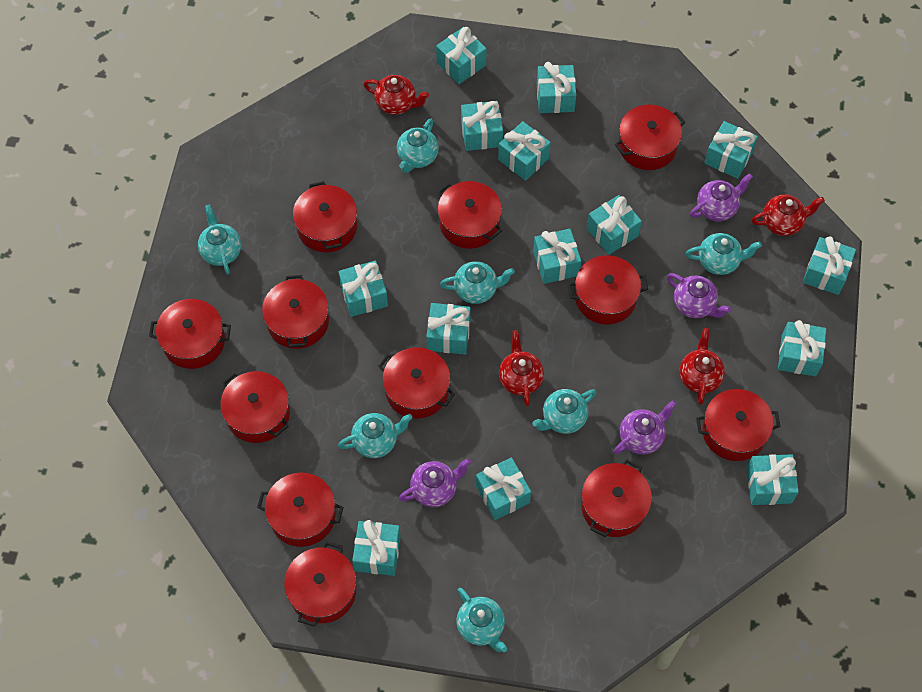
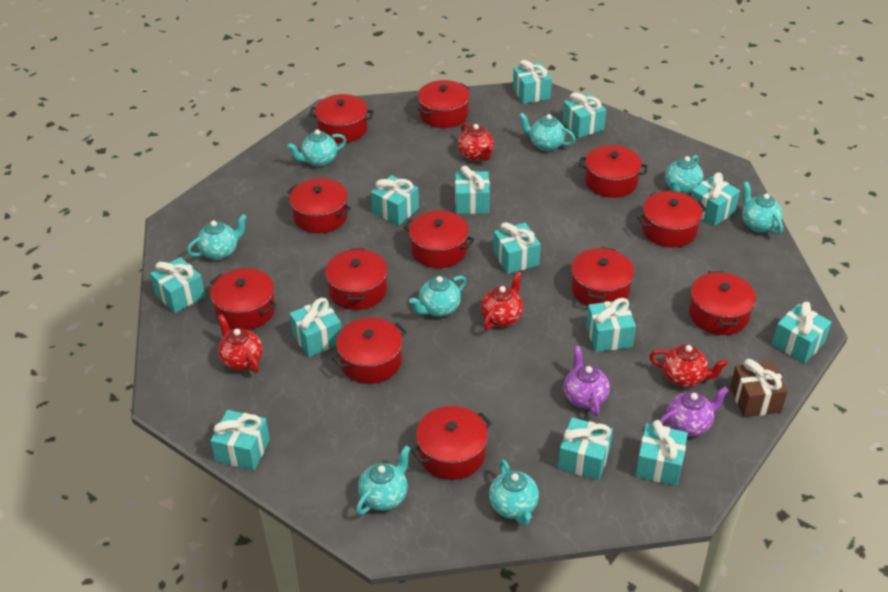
brown gift: none = 0 -> [730,359,788,417] = 1
purple teapot: [399,458,471,507] [614,400,676,455] [667,273,731,318] [690,173,753,221] = 4 -> [564,346,610,416] [660,387,729,436] = 2
turquoise gift: [338,261,388,317] [352,520,401,576] [426,303,471,355] [436,27,487,84] [461,101,503,151] [476,457,531,520] [498,121,551,181] [533,229,581,284] [537,62,576,113] [587,195,642,255] [704,121,758,179] [746,454,799,505] [778,320,826,376] [803,236,856,295] = 14 -> [150,257,205,313] [211,410,270,470] [290,298,342,357] [371,175,419,225] [455,166,490,214] [493,222,541,274] [513,60,552,104] [558,417,613,480] [562,92,606,138] [586,298,636,352] [635,420,688,486] [691,172,740,226] [772,302,832,363] = 13
turquoise teapot: [198,205,241,274] [338,413,412,458] [397,119,439,173] [440,261,515,304] [456,588,507,652] [532,389,597,434] [686,233,762,275] = 7 -> [187,214,247,260] [287,129,346,167] [356,445,410,515] [409,276,466,317] [489,459,539,526] [519,113,576,151] [665,155,704,194] [742,181,783,235] = 8

